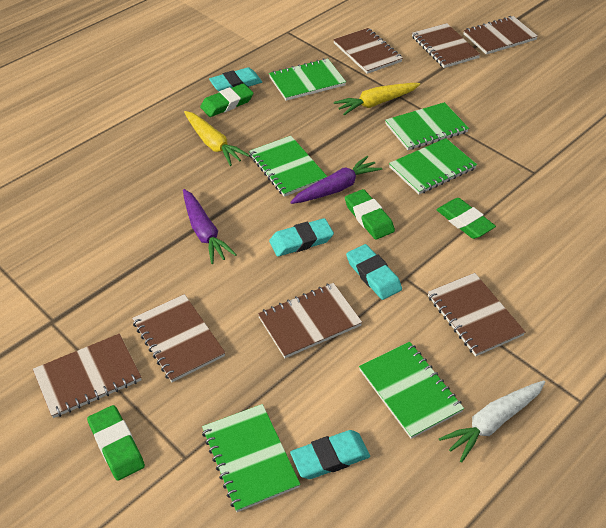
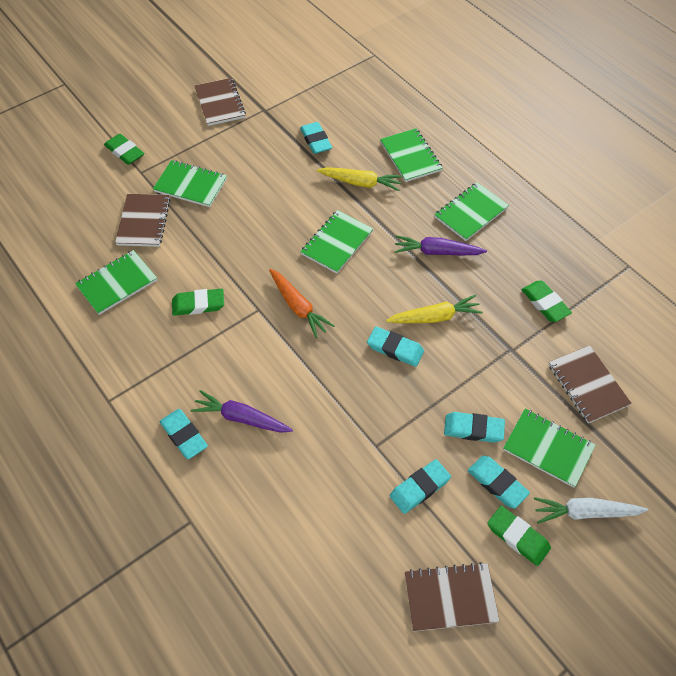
brown notebook: [33,333,142,418] [132,294,225,382] [258,283,362,358] [333,28,403,74] [412,23,481,68] [428,273,525,356] [463,16,538,55] = 7 -> [115,194,170,247] [195,78,246,126] [405,562,500,631] [548,345,632,423] = 4
orange carrot: none = 0 -> [269,269,335,338] = 1
turquoise eraser: [209,67,262,91] [269,218,334,257] [290,430,370,479] [346,244,402,300] = 4 -> [159,409,208,459] [300,122,332,154] [367,327,424,367] [390,459,451,514] [444,412,505,443] [468,456,530,508] = 6

